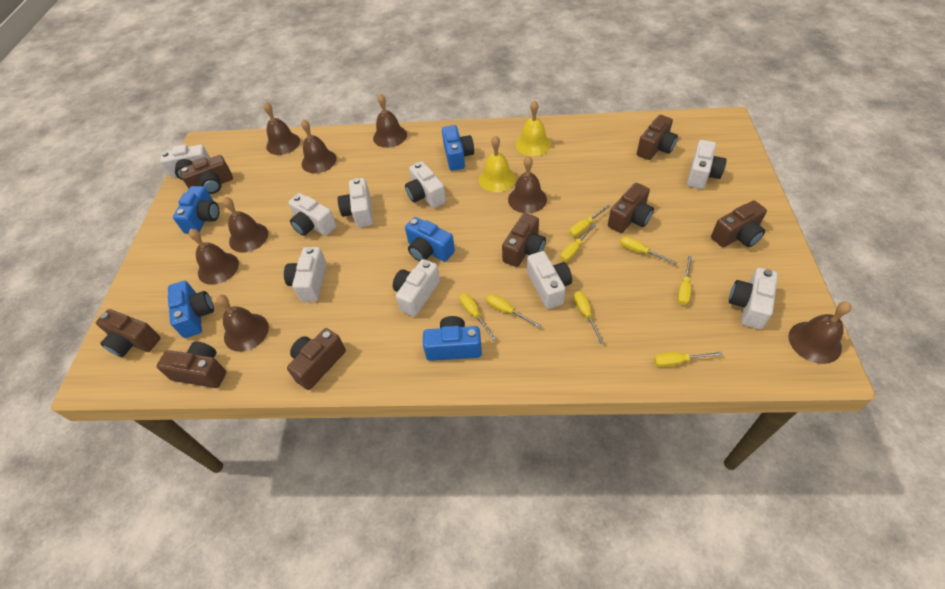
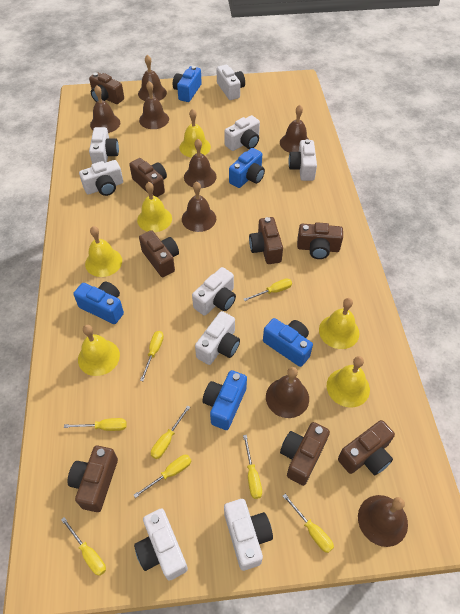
yellow bell: [479,135,516,192] [515,100,551,156] = 2 -> [78,325,120,376] [85,226,122,277] [137,182,172,232] [179,109,211,158] [319,298,359,349] [327,356,370,408] = 6

